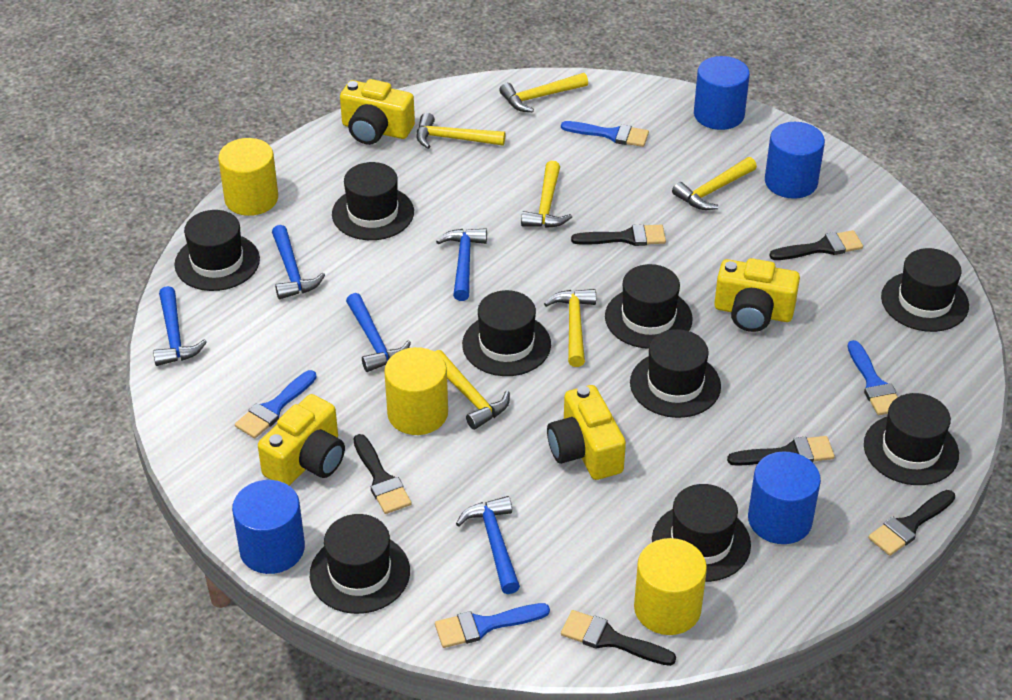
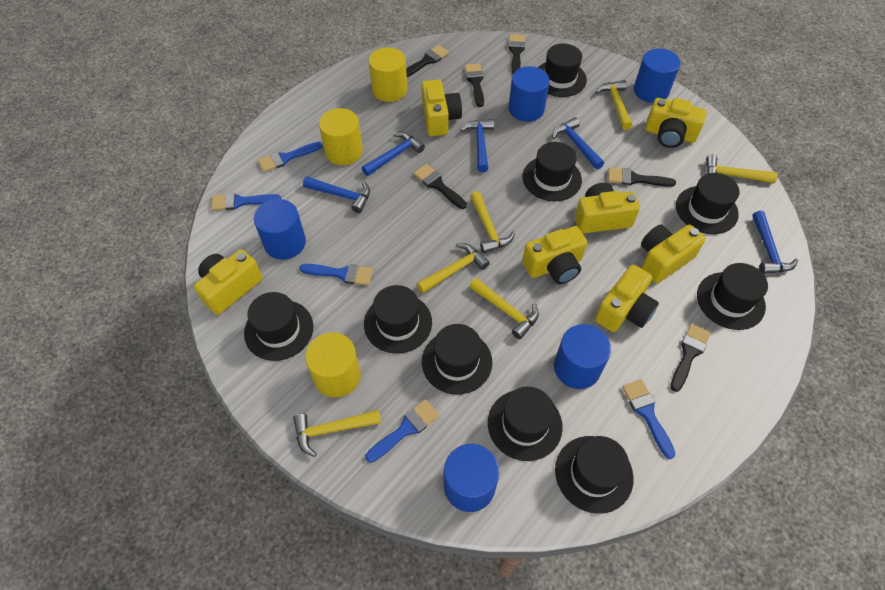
blue brush: [235,370,317,438] [435,603,550,648] [561,121,649,147] [848,340,898,415] = 4 -> [211,192,281,211] [258,142,322,172] [300,264,373,285] [365,399,439,463] [622,379,675,459] = 5
blue cylinder: [232,480,305,574] [694,56,750,130] [748,451,821,544] [765,122,825,199] = 4 -> [254,199,306,260] [444,444,499,512] [509,66,550,122] [554,324,611,389] [634,48,680,103] = 5
yellow camera: [258,394,345,486] [340,79,415,145] [547,385,626,480] [714,258,800,332] = 4 -> [194,249,262,315] [421,80,462,136] [522,226,587,284] [575,183,640,234] [595,265,659,332] [641,225,706,283] [645,98,707,148] = 7

